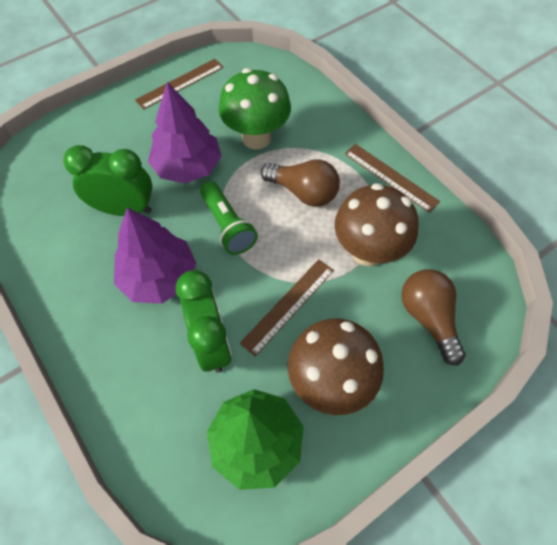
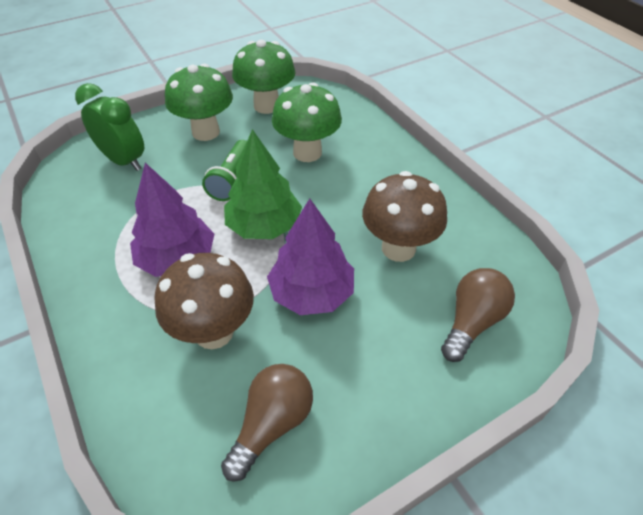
brown ruler: [135,59,224,110] [240,259,334,357] [345,144,440,213] = 3 -> none = 0
green clock: [63,145,153,216] [176,270,232,373] = 2 -> [75,83,144,171] = 1
green mushroom: [219,68,291,149] = 1 -> [165,64,233,141] [232,40,296,114] [272,82,342,162] = 3

